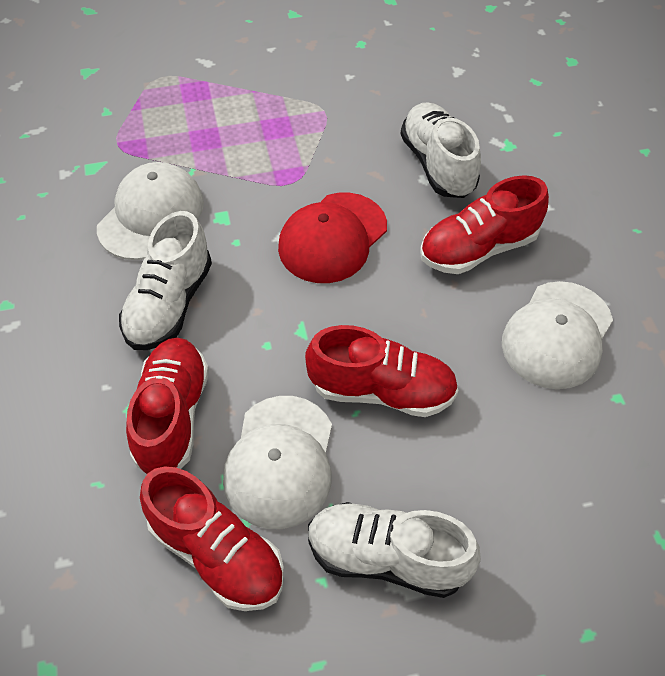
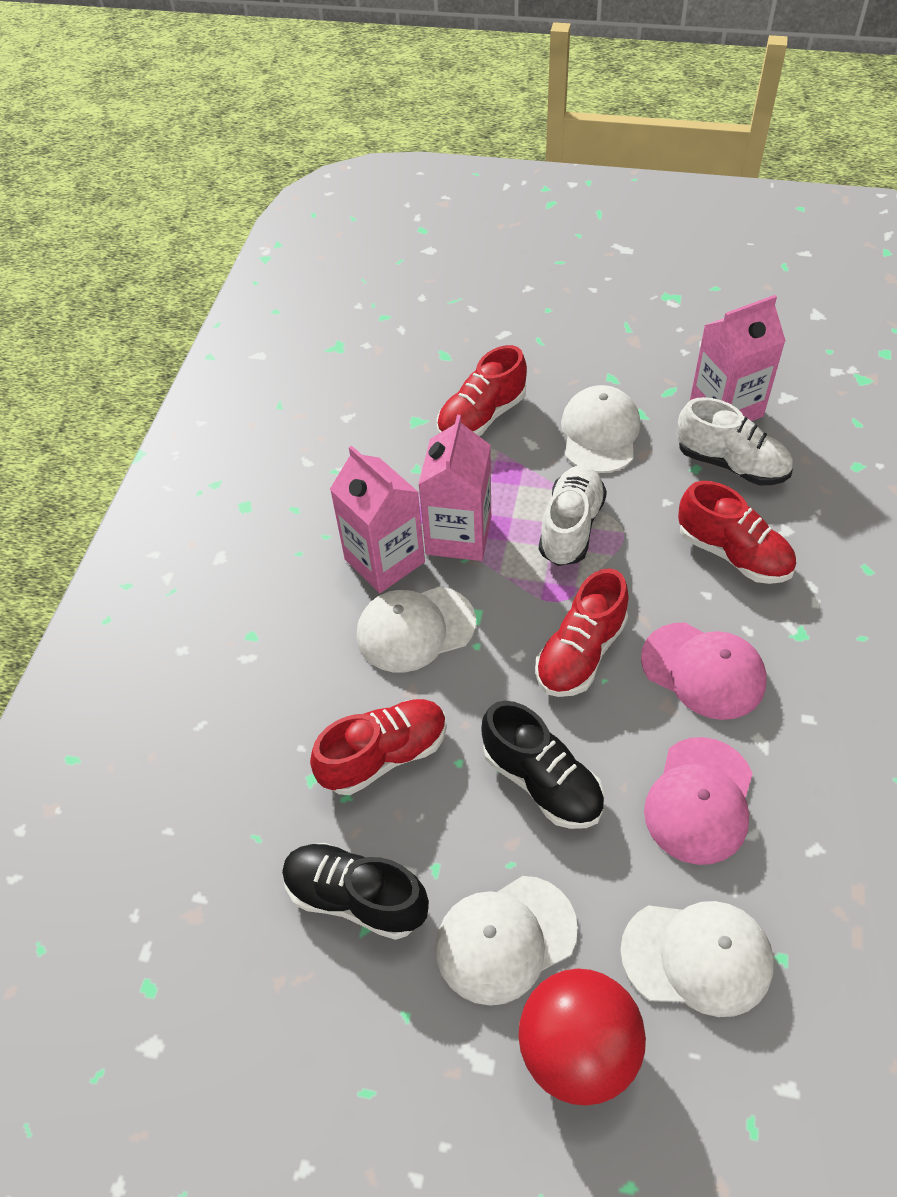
black shoe: none = 0 -> [282,843,429,940] [481,701,604,829] = 2
pink cap: none = 0 -> [641,622,767,720] [644,737,753,865] = 2
pink carton: none = 0 -> [330,446,425,593] [418,415,491,561] [690,295,786,421] = 3
red ball: none = 0 -> [518,968,646,1106] = 1
red cap: [278,193,387,283] = 1 -> none = 0
white cap: [97,162,204,260] [223,396,332,529] [502,281,613,389] = 3 -> [357,586,476,673] [435,876,578,1006] [561,385,640,473] [620,901,774,1017] = 4
white shoe: [119,211,212,350] [308,502,481,598] [401,103,481,198] = 3 -> [539,465,607,566] [676,397,793,485] = 2

